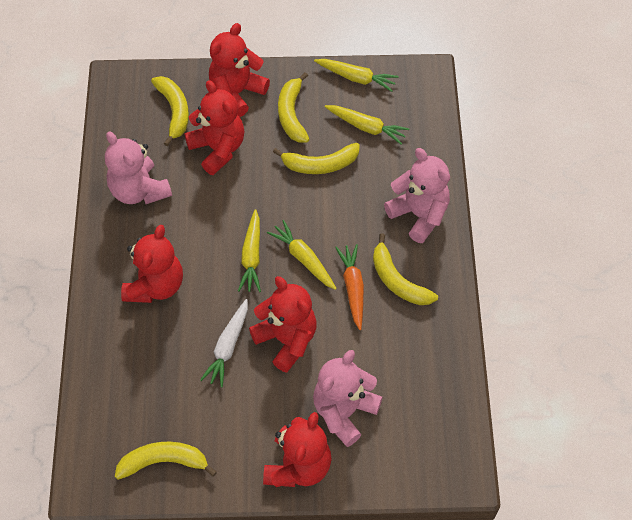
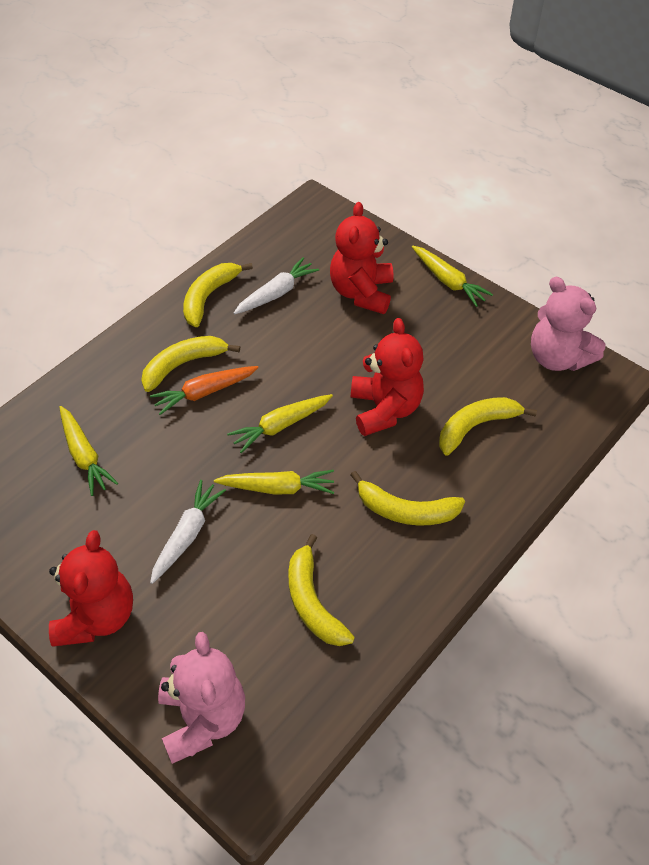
pink teddy bear: [105,131,172,204] [313,350,383,447] [384,148,450,243] = 3 -> [158,632,245,764] [531,277,606,371] = 2
red teddy bear: [121,225,183,303] [185,80,244,175] [209,23,270,117] [249,276,317,373] [263,412,332,487] = 5 -> [49,530,133,647] [330,202,393,314] [351,318,424,436] = 3
white carrot: [200,299,248,387] = 1 -> [150,480,226,584] [234,257,319,314] = 2

